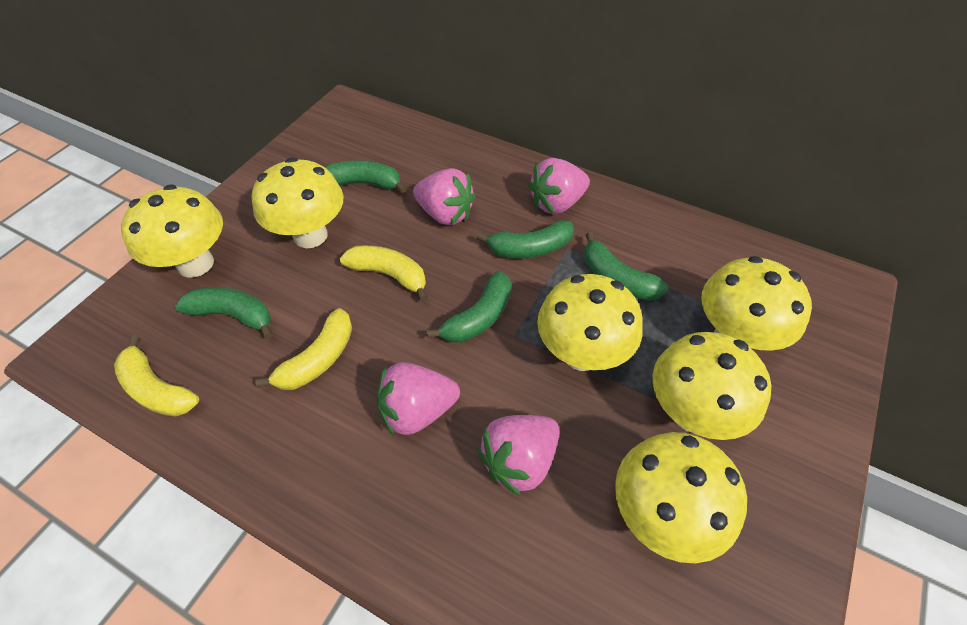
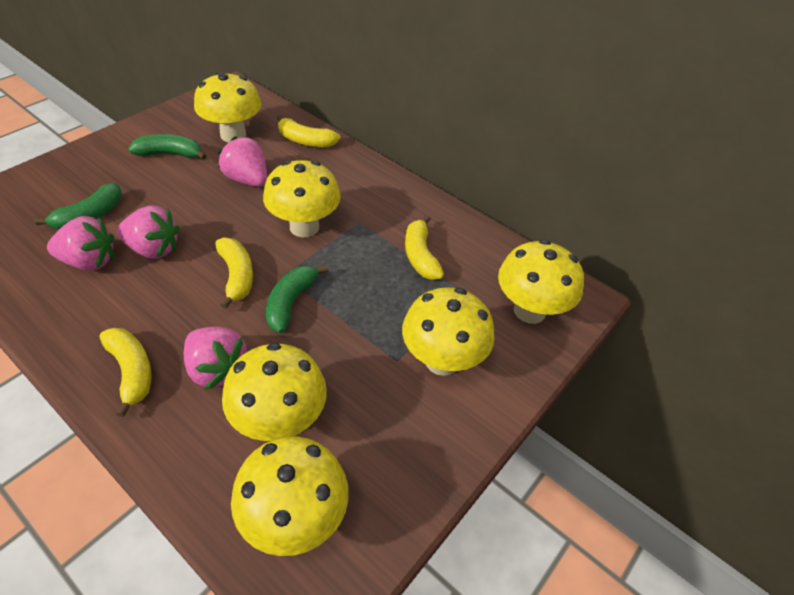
green banana: [175,287,273,339] [325,161,407,193] [426,271,511,343] [476,220,574,259] [584,232,669,301] = 5 -> [34,183,122,229] [128,134,207,160] [266,265,328,333] = 3
yellow banana: [114,335,199,416] [255,308,352,390] [340,245,428,301] = 3 -> [100,328,152,418] [215,238,253,309] [277,115,340,147] [405,215,444,280] = 4

